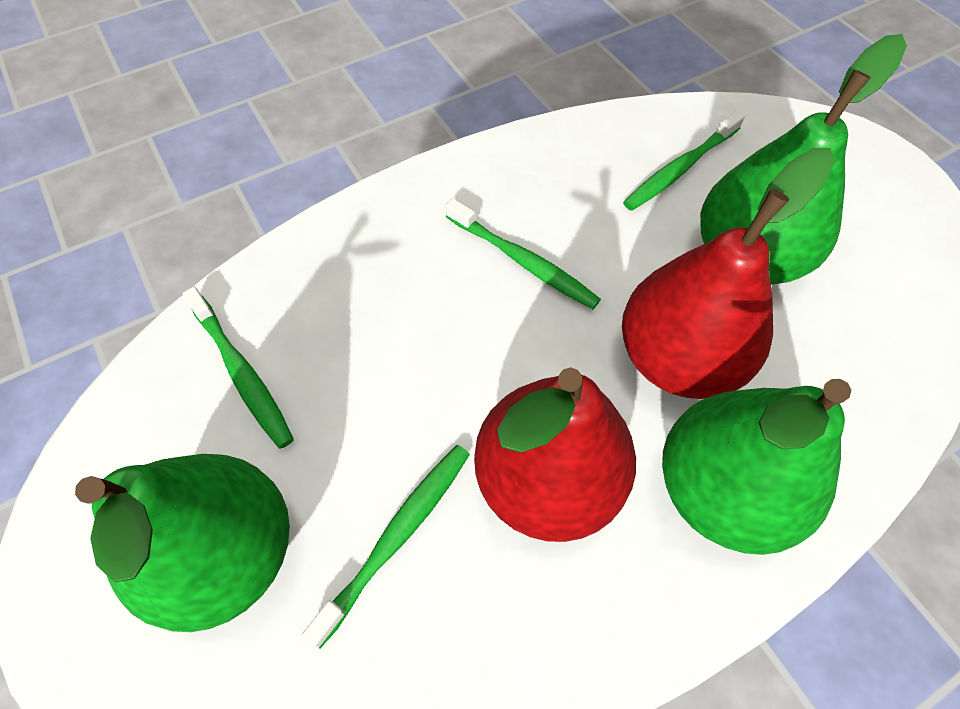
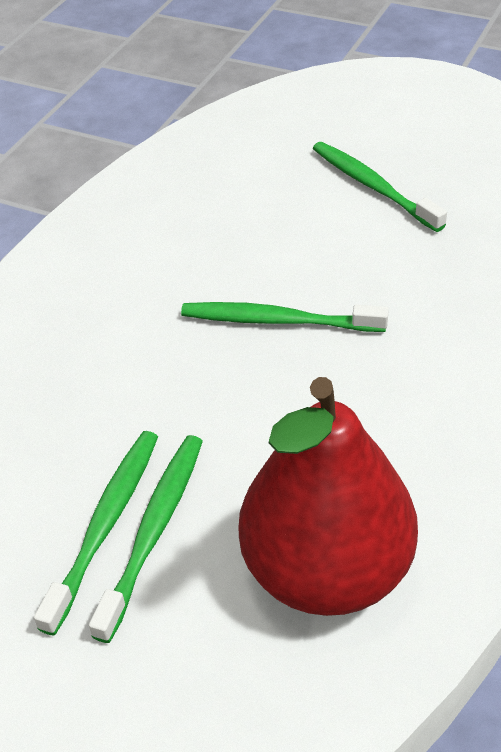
green pear: [75,454,290,632] [662,379,851,555] [700,34,907,285] = 3 -> none = 0
red pear: [474,367,636,542] [622,148,835,399] = 2 -> [238,377,418,616] = 1

